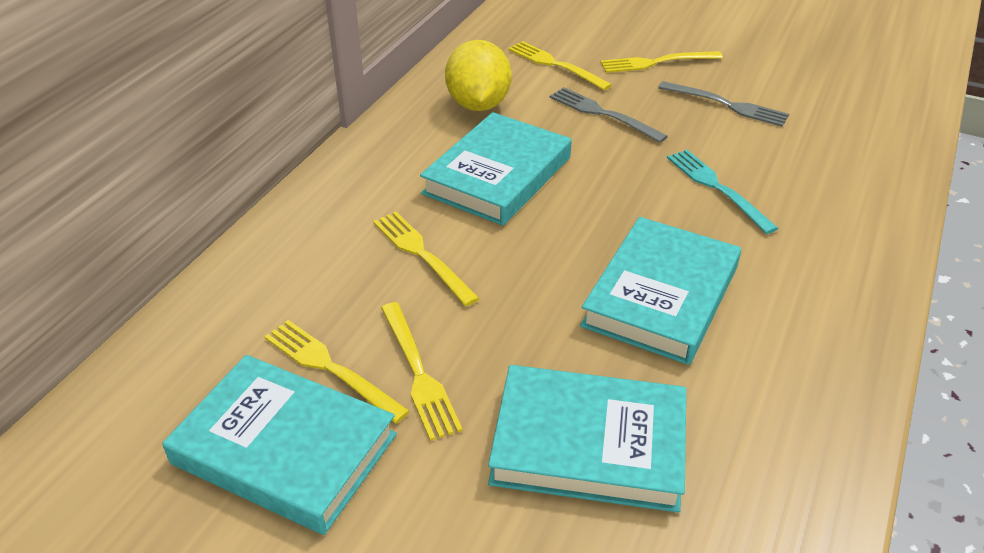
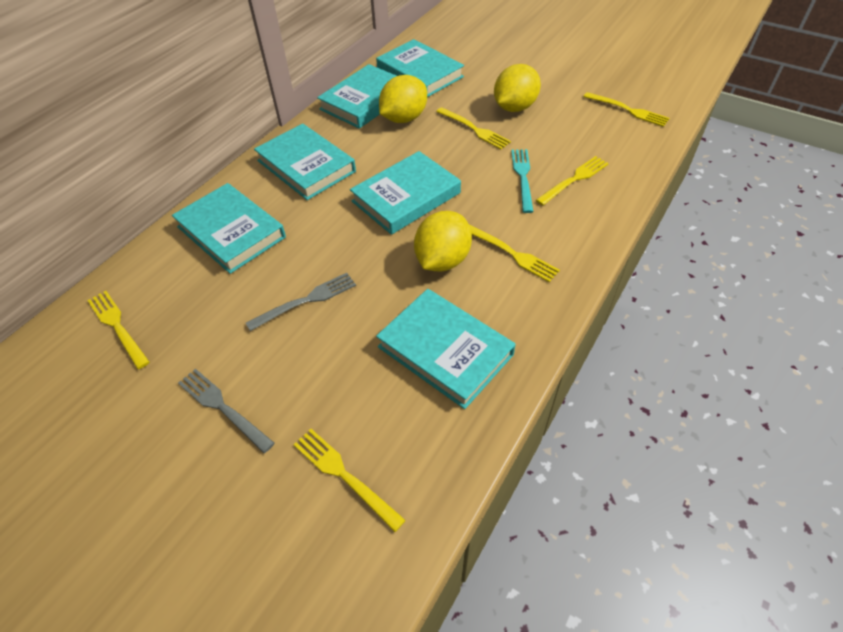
turquoise book: [162,355,397,535] [420,112,572,226] [488,365,686,513] [580,217,741,365] = 4 -> [172,183,286,274] [254,124,356,200] [317,64,396,129] [350,151,461,235] [376,39,464,97] [376,289,516,409] = 6
yellow fork: [264,320,410,424] [373,212,480,306] [381,302,463,441] [508,41,612,90] [600,51,723,73] = 5 -> [87,291,150,369] [293,429,406,532] [436,107,511,149] [469,225,560,282] [536,156,609,206] [584,92,669,127] = 6
yellow lemon: [445,40,512,111] = 1 -> [379,75,427,123] [414,211,472,271] [494,64,541,112] = 3

